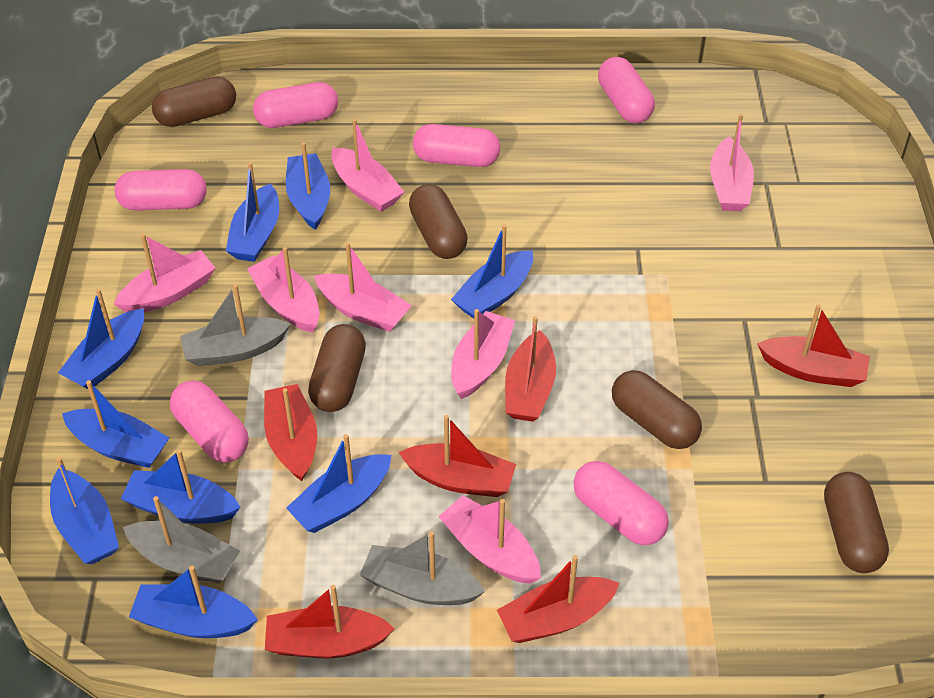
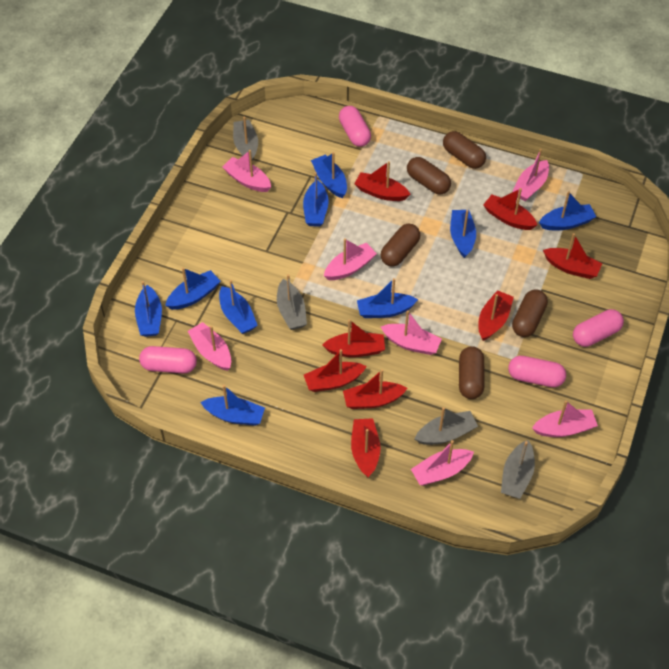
grey boat: [123,496,240,583] [180,284,290,367] [360,531,485,605] = 3 -> [233,117,258,161] [277,274,307,330] [415,407,478,445] [501,440,535,499] = 4
pink capsule: [115,169,207,211] [170,380,249,462] [253,82,338,128] [413,124,500,167] [573,461,669,545] [598,57,655,123] = 6 -> [139,346,197,373] [339,106,371,147] [508,356,566,387] [573,309,624,347] = 4
red boat: [264,384,317,481] [265,585,395,658] [399,415,516,497] [497,555,620,643] [505,316,556,422] [757,304,870,387] = 6 -> [304,349,367,392] [322,319,385,357] [343,369,407,409] [351,418,380,477] [355,161,410,201] [478,290,514,341] [483,188,537,230] [543,233,602,279] = 8

